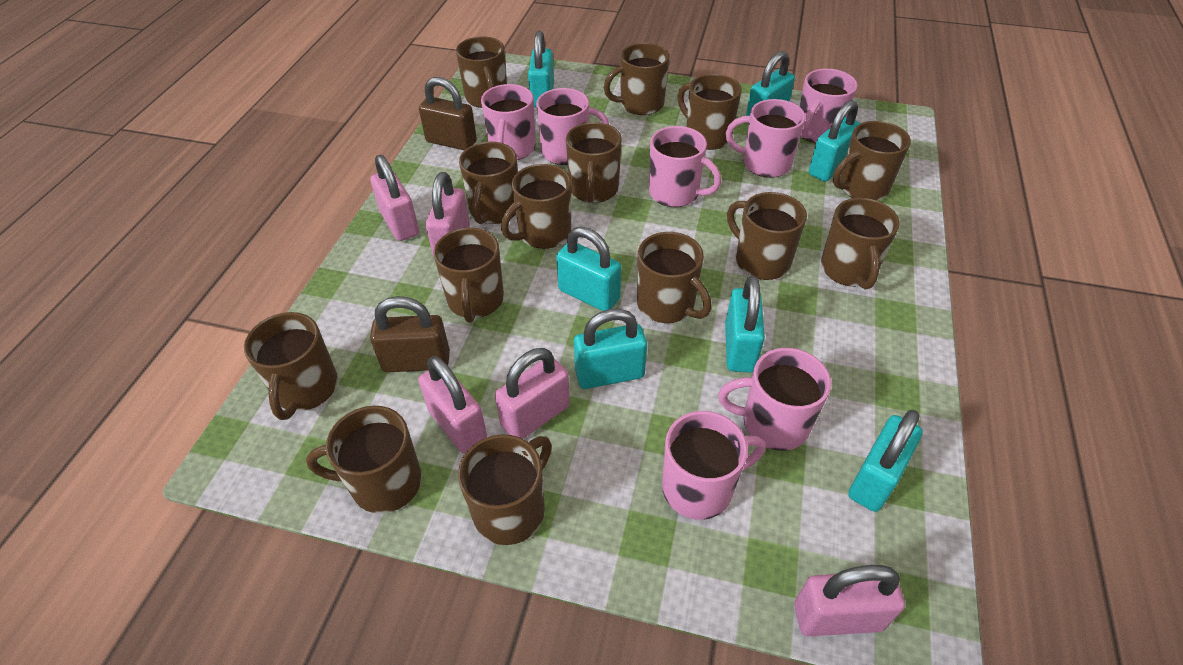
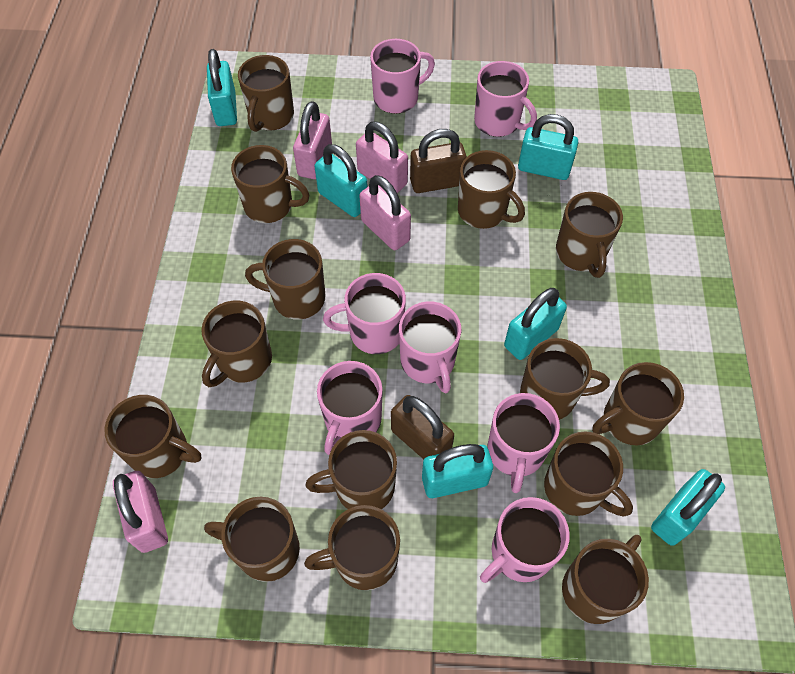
pink padlock: [370,155,419,241] [418,356,487,454] [426,172,470,256] [495,348,570,439] [794,565,905,636] = 5 -> [113,471,168,553] [293,101,332,179] [356,122,408,193] [359,175,411,250] = 4
turquoise padlock: [528,31,554,108] [556,227,621,311] [574,308,647,389] [725,276,765,373] [746,51,795,116] [809,100,861,182] [848,410,923,512] = 7 -> [207,49,237,126] [314,144,368,217] [422,444,493,498] [504,288,567,360] [518,114,579,180] [651,469,725,546] = 6

